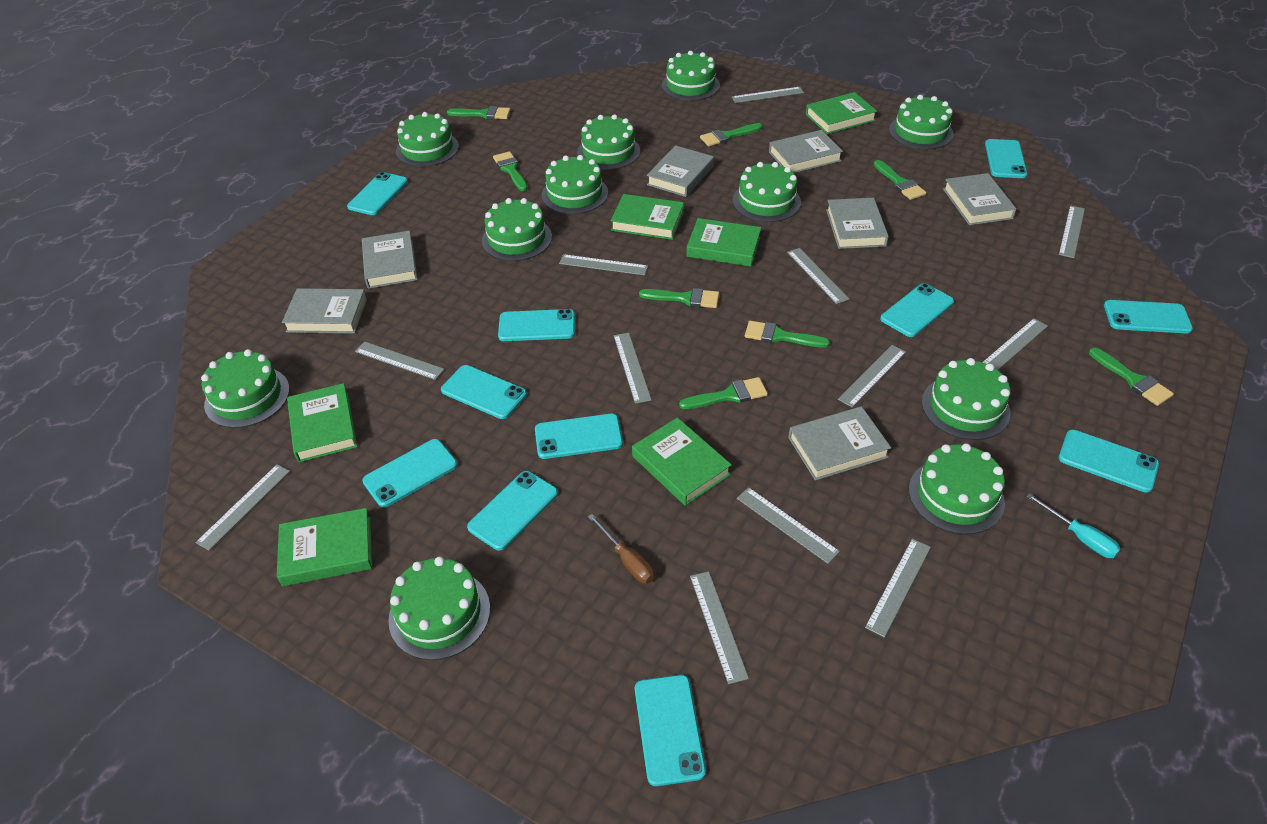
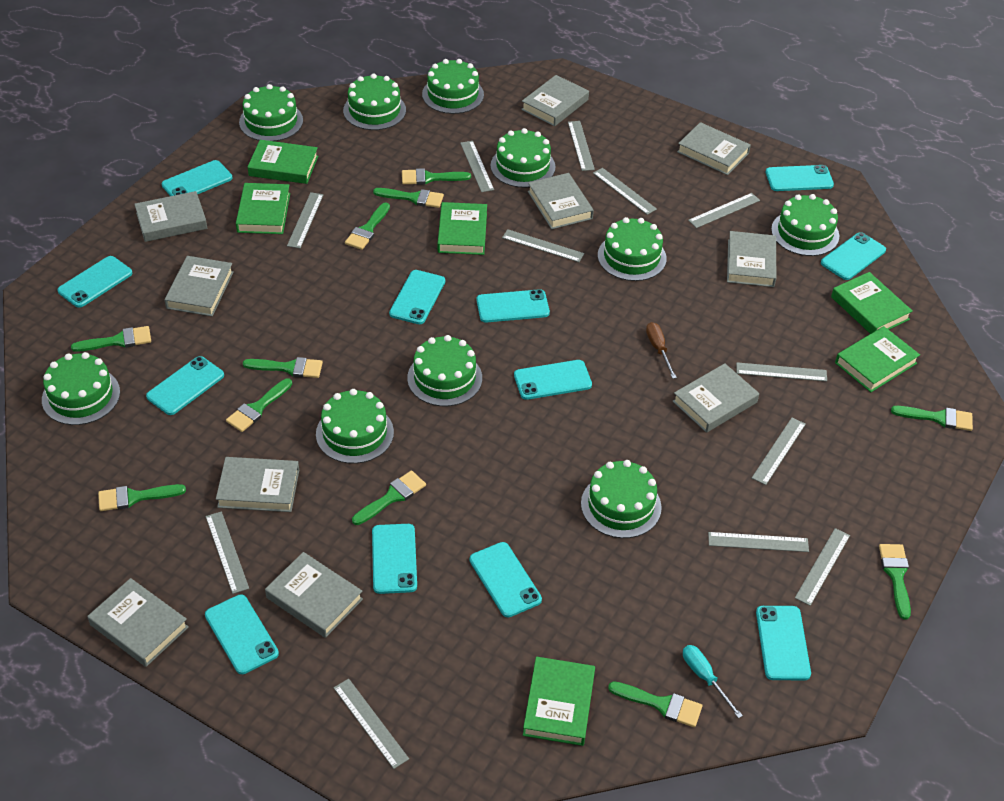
green brush: [447,106,511,119] [493,151,528,191] [639,288,719,308] [679,377,768,409] [700,123,762,146] [745,321,830,348] [874,160,926,200] [1089,348,1174,406] = 8 -> [71,326,151,352] [98,484,186,511] [226,378,292,432] [243,357,323,378] [345,203,390,250] [352,470,426,525] [373,188,444,208] [402,168,471,185] [608,681,702,727] [879,544,911,619] [891,406,973,431] = 11
green cake: [201,349,289,428] [388,557,490,660] [396,112,459,167] [482,198,552,261] [542,155,608,214] [577,114,640,170] [662,51,720,101] [732,162,801,222] [889,95,954,150] [909,443,1005,534] [922,358,1010,440] = 11 -> [42,352,120,425] [239,84,303,141] [316,389,394,464] [343,73,406,130] [407,335,482,406] [422,59,484,114] [490,128,556,188] [581,460,662,538] [598,217,666,281] [771,194,839,256] = 10
grey book: [282,288,367,334] [362,231,418,289] [647,145,714,197] [769,130,843,173] [788,406,891,481] [826,198,889,249] [943,173,1017,225] = 7 -> [87,578,189,667] [134,191,207,242] [164,256,234,316] [216,457,299,512] [265,552,363,638] [521,75,589,126] [528,173,594,229] [673,363,759,433] [677,122,751,175] [727,231,776,287] = 10
turquoise phone: [347,172,408,215] [362,439,458,508] [441,365,527,419] [467,471,558,550] [498,309,575,341] [535,414,623,459] [635,675,706,786] [880,283,954,337] [985,139,1027,178] [1059,430,1159,493] [1104,300,1193,334] = 11 -> [57,256,133,308] [146,356,224,415] [162,160,232,196] [205,595,279,674] [372,524,417,594] [389,270,445,324] [469,542,542,617] [476,289,550,323] [514,360,592,400] [756,606,811,680] [766,165,834,191] [821,232,886,280] = 12

